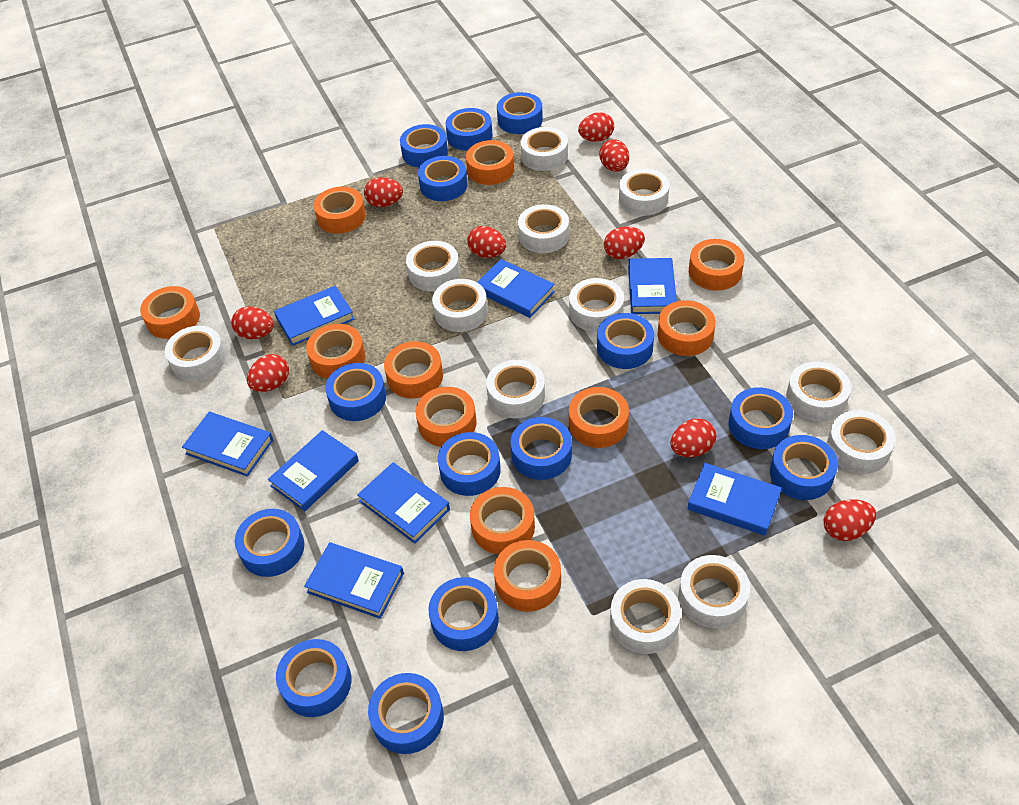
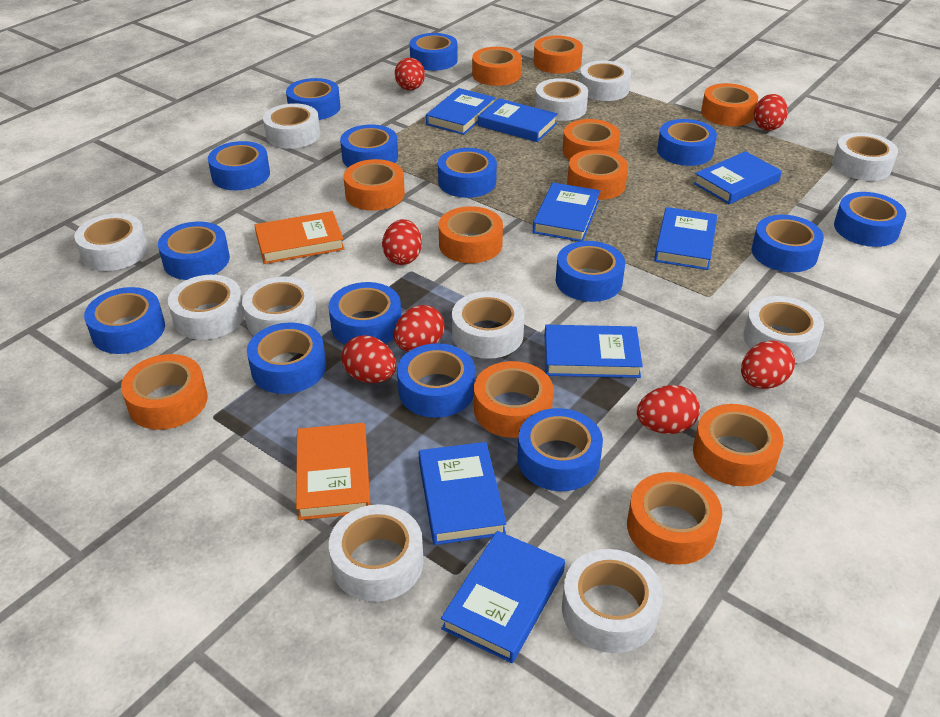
blue tape: [235,509,304,577] [276,639,351,717] [325,363,386,421] [368,673,444,754] [400,124,448,168] [418,156,468,201] [428,577,499,651] [438,432,501,496] [446,108,493,151] [497,92,543,134] [510,417,572,480] [597,313,654,369] [729,388,793,449] [770,435,838,500] = 14 -> [84,287,165,354] [158,222,230,280] [208,141,270,190] [247,322,326,394] [286,78,340,120] [328,282,401,345] [340,124,398,167] [397,343,475,418] [410,33,458,71] [438,148,497,198] [517,408,603,491] [556,241,625,302] [657,119,717,166] [752,215,824,272] [834,192,906,247] = 15
orange book: none = 0 -> [254,211,344,264] [296,423,371,520] = 2
red egg: [231,306,274,339] [247,354,289,392] [364,177,403,207] [467,226,506,258] [578,112,614,142] [599,139,629,172] [604,226,645,259] [670,418,716,457] [824,500,876,541] = 9 -> [342,335,396,383] [382,219,422,265] [394,305,445,352] [395,58,425,90] [637,385,700,434] [741,340,795,389] [754,94,788,131] = 7
white tape: [165,326,226,381] [406,241,460,291] [432,279,488,332] [486,360,545,418] [518,204,569,253] [521,127,568,171] [569,278,624,332] [610,579,681,654] [619,169,670,216] [678,555,750,628] [786,361,851,422] [827,410,896,474] = 12 -> [75,213,148,271] [168,275,245,340] [242,276,317,336] [263,103,320,149] [329,504,424,602] [452,291,525,359] [535,78,588,121] [562,549,663,653] [579,61,631,101] [743,296,824,363] [832,132,898,181] = 11

